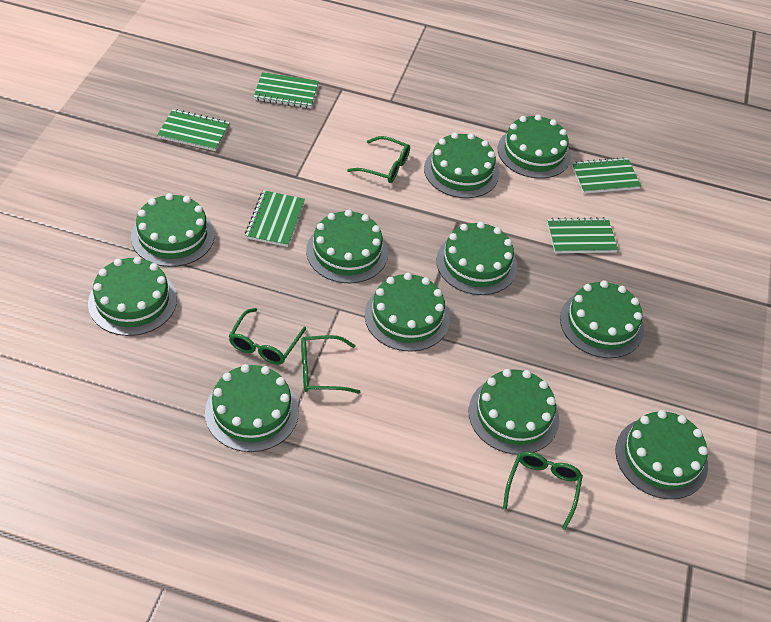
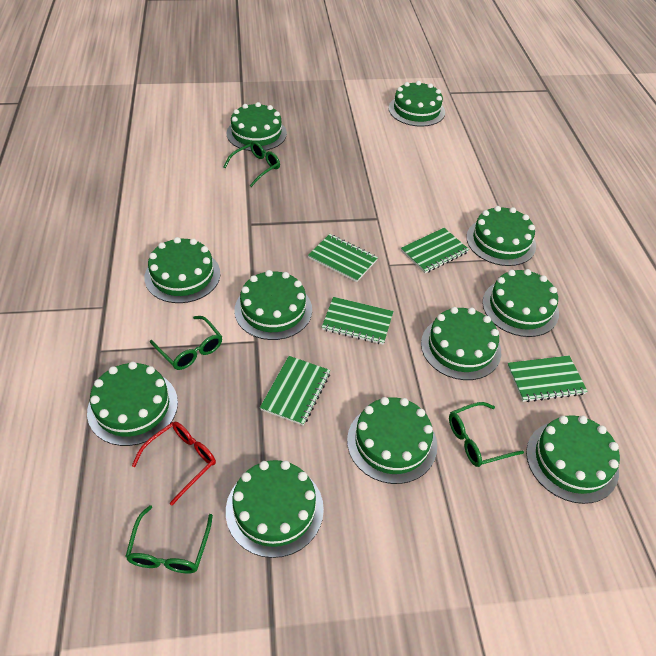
red glasses: none = 0 -> [132,422,216,505] = 1

